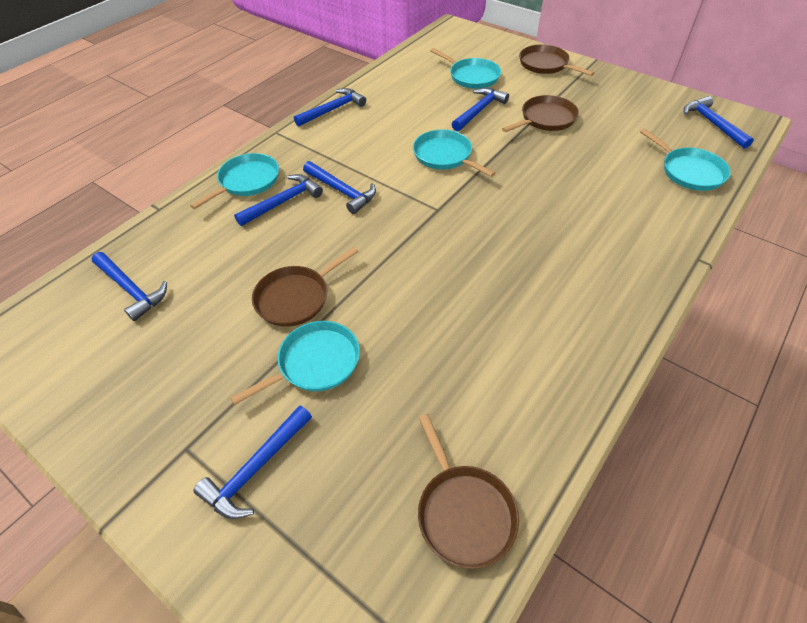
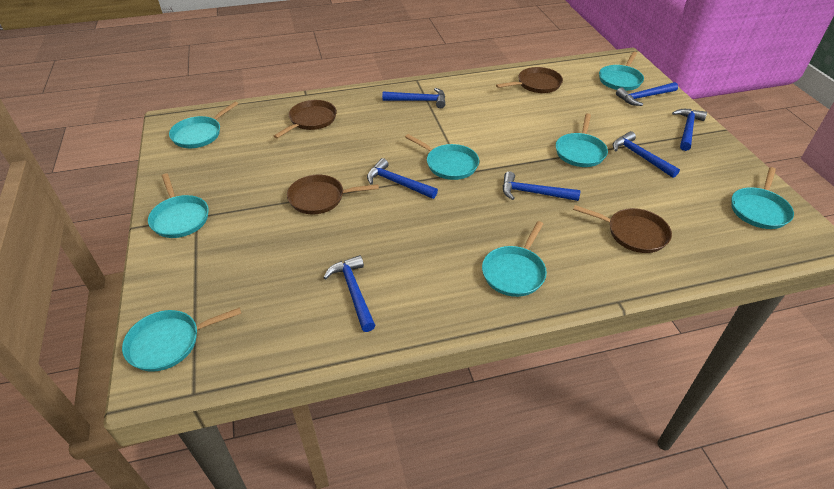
turquoise pan: [190,153,279,209] [230,321,360,405] [413,130,495,177] [430,48,501,89] [640,128,731,191] = 5 -> [122,307,242,372] [148,174,209,238] [169,102,238,148] [405,134,479,180] [482,221,547,297] [556,113,608,167] [599,51,644,91] [731,167,794,229] = 8

